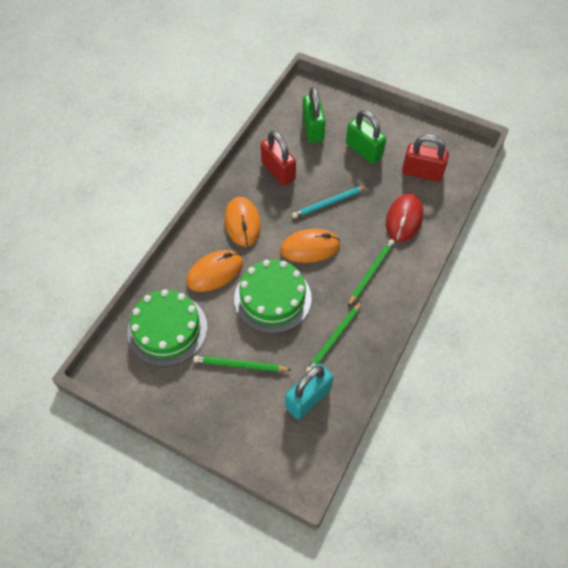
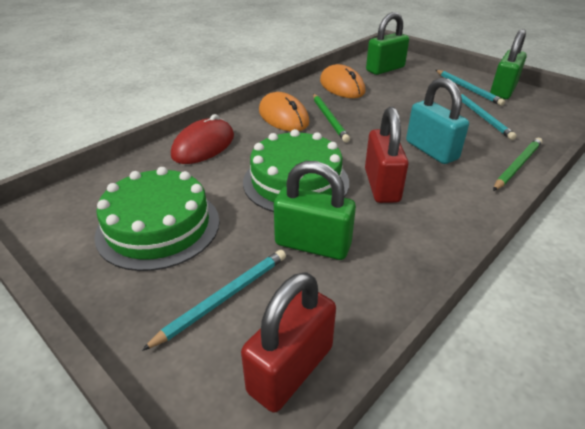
green padlock: [302,87,326,143] [346,110,386,164] = 2 -> [274,161,356,260] [366,12,409,75] [490,29,527,99] = 3
green pencil: [193,356,291,372] [306,301,362,372] [348,239,395,306] = 3 -> [313,94,350,142] [493,138,542,191] = 2
orange mouse: [186,250,243,292] [225,197,261,246] [280,229,340,263] = 3 -> [259,92,309,131] [320,64,366,98] = 2
turquoise pencil: [292,186,368,219] = 1 -> [142,250,286,351] [436,70,505,106] [461,94,517,140] = 3

